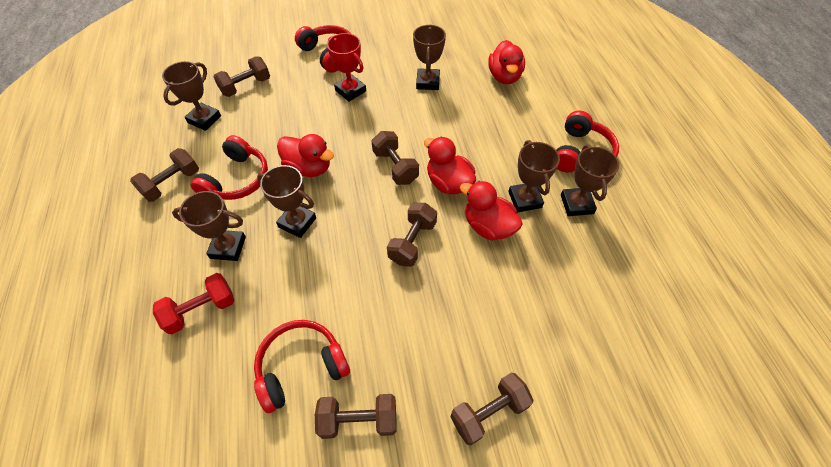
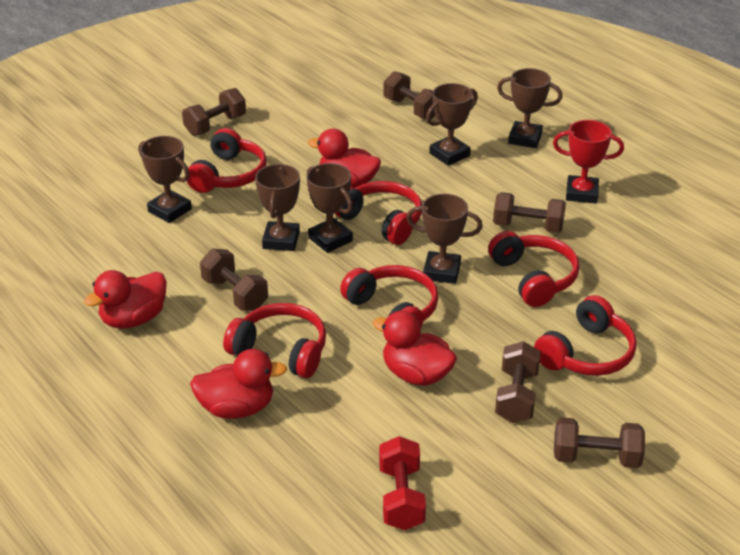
red headphones: [190,135,268,200] [254,320,350,413] [295,25,351,73] [557,111,619,172] = 4 -> [187,128,267,193] [223,303,326,378] [334,181,422,245] [340,265,438,327] [488,231,580,307] [534,295,637,376] = 6

